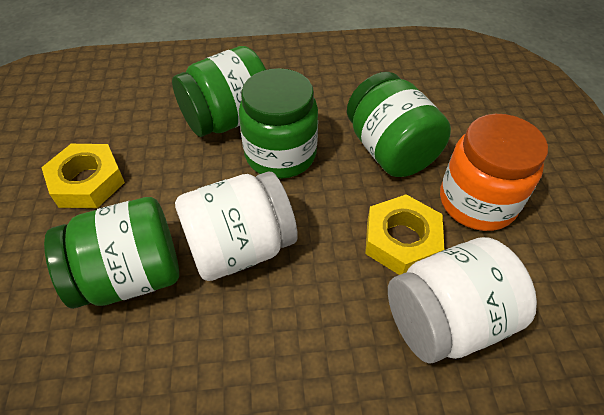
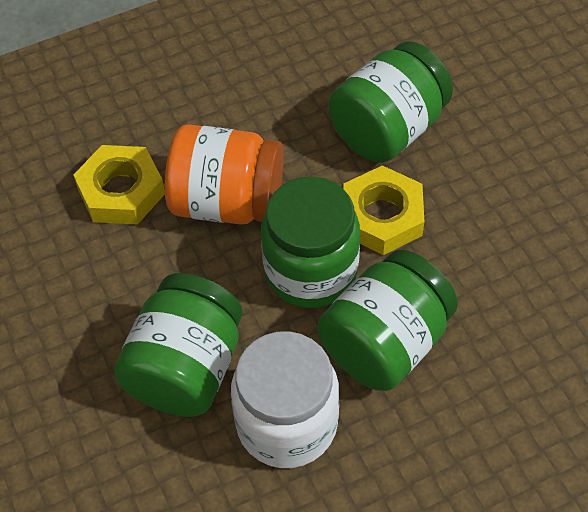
white jar: [175,172,298,281] [388,237,537,363] = 2 -> [231,331,339,468] = 1

